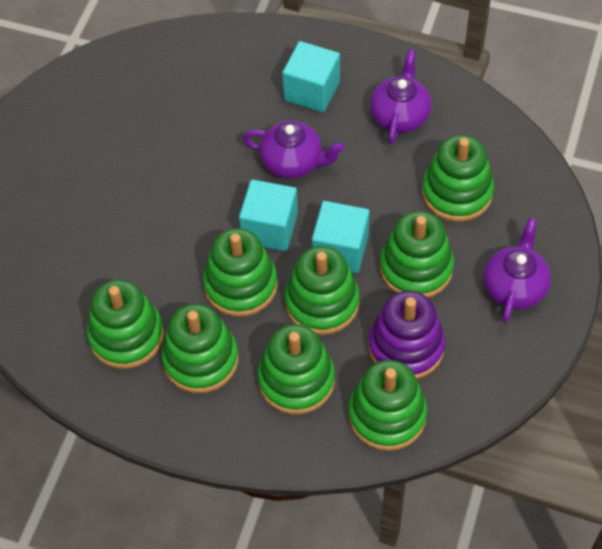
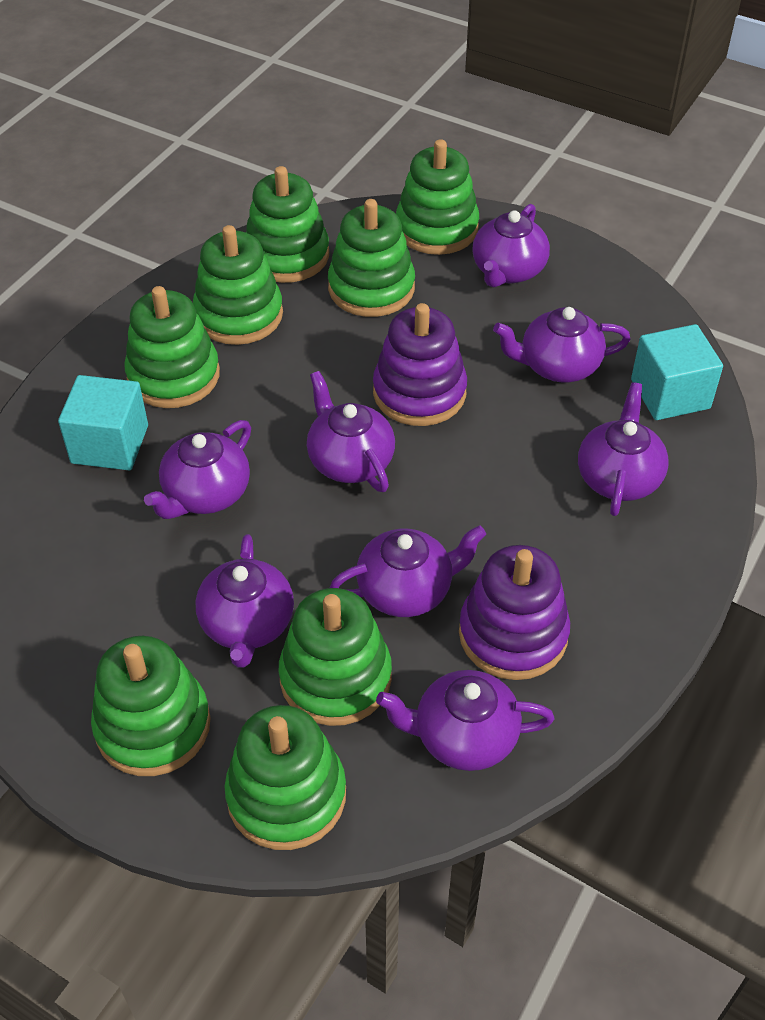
purple stacking toy: [368,291,445,379] = 1 -> [373,303,467,426] [459,545,570,680] = 2
purple teapot: [242,121,345,179] [370,49,432,144] [484,218,551,323] = 3 -> [144,420,251,519] [195,534,294,668] [307,371,395,492] [330,525,486,617] [376,670,555,771] [472,204,550,287] [493,307,631,382] [578,382,669,516] = 8
turquoise cube: [239,180,298,251] [282,41,340,112] [312,201,370,273] = 3 -> [58,375,148,470] [631,324,723,420] = 2

